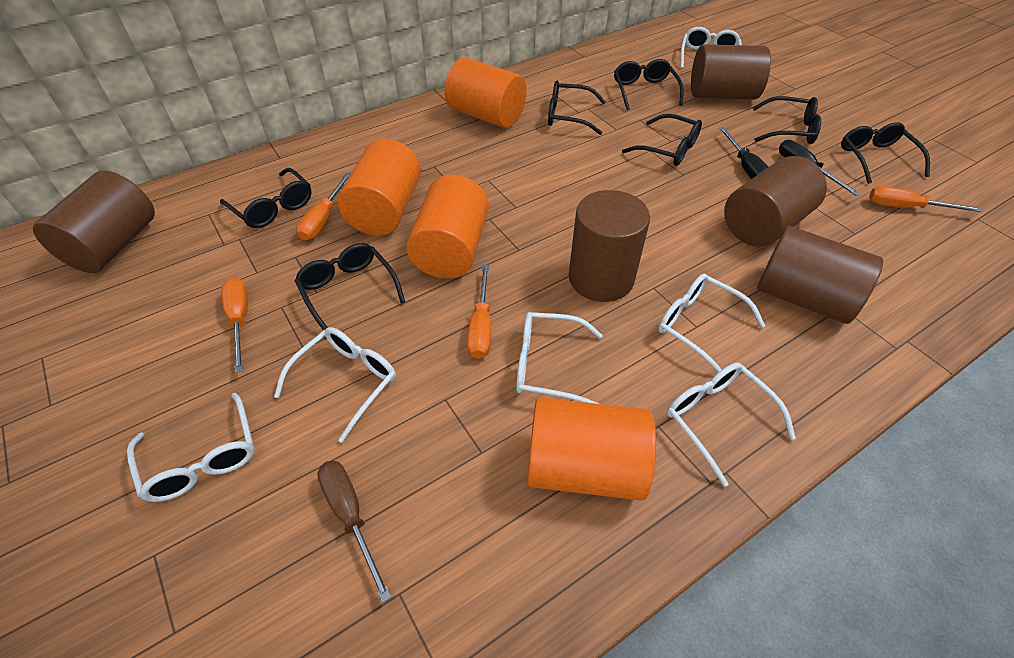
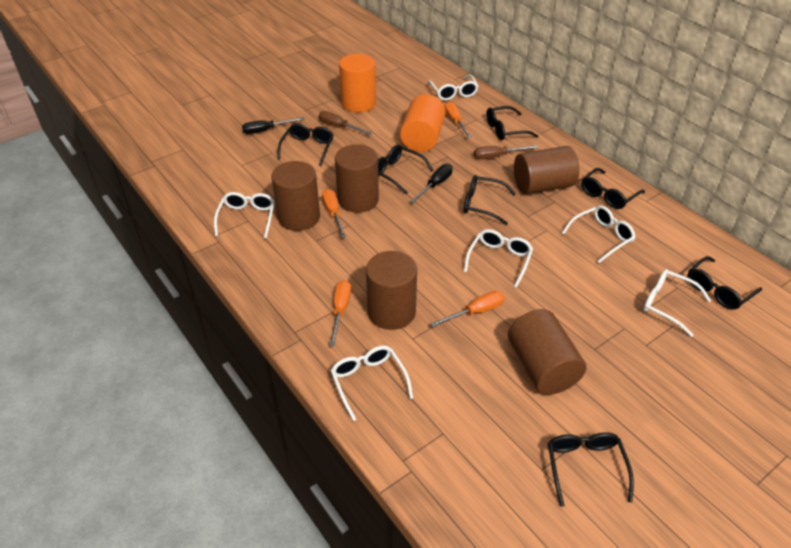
brown screwdriver: [317,460,392,603] = 1 -> [319,111,372,135] [474,145,538,159] = 2
orange cylinder: [338,139,421,236] [407,175,489,279] [445,57,527,128] [527,398,656,501] = 4 -> [339,54,376,112] [400,94,446,152] = 2

